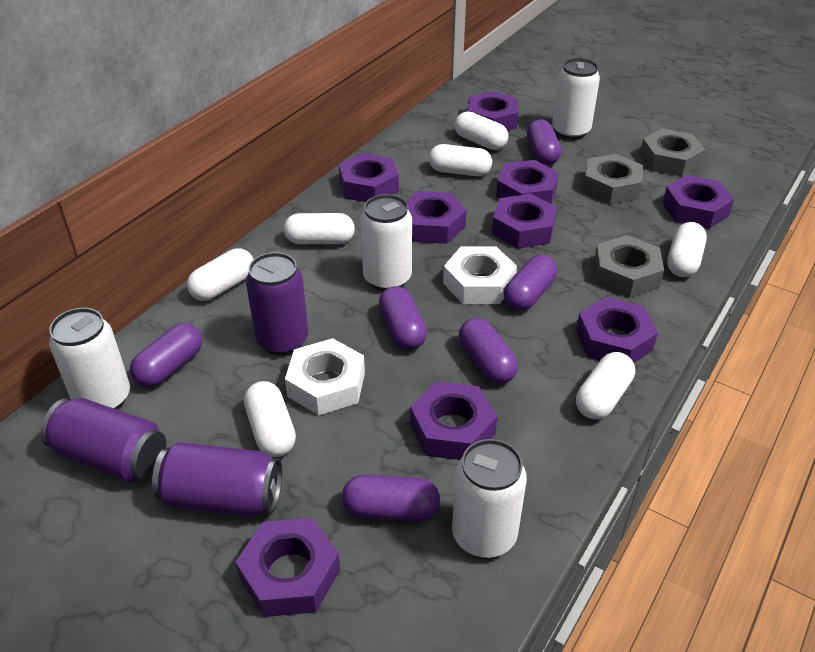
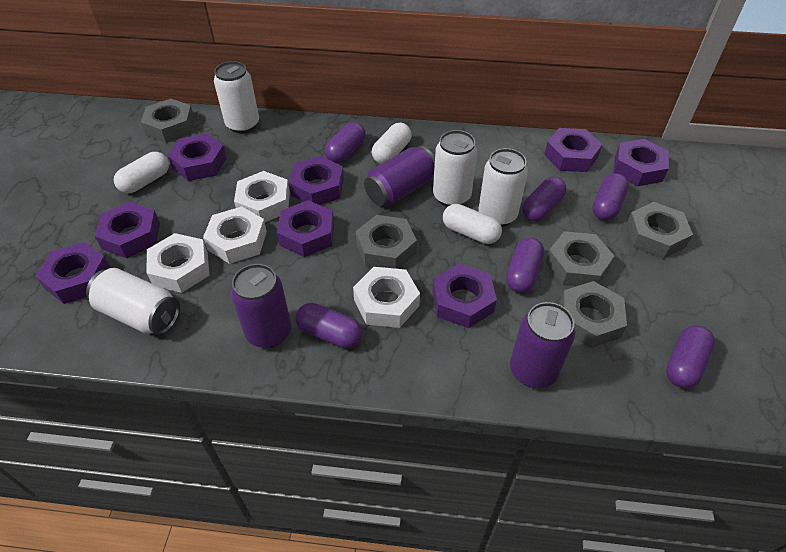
grey nut: [583,154,643,204] [594,235,664,297] [640,128,705,177] = 3 -> [141,98,195,143] [356,215,417,269] [546,231,614,287] [560,281,627,348] [626,202,693,259] = 5
purple nut: [235,518,340,617] [339,153,399,202] [406,191,467,244] [410,382,497,460] [468,91,518,131] [492,193,557,249] [496,160,559,204] [576,297,658,363] [662,175,734,229] = 9 -> [36,242,111,304] [95,202,160,259] [167,134,227,181] [277,200,334,257] [289,156,344,205] [432,263,497,328] [544,128,602,172] [614,139,669,186] = 8
white capsule: [187,248,254,301] [244,381,296,457] [284,213,355,244] [429,144,492,176] [455,111,509,150] [576,352,635,420] [667,222,707,277] = 7 -> [114,152,169,193] [372,123,412,164] [443,204,502,244] = 3
white nut: [285,338,365,416] [443,246,517,304] = 2 -> [147,233,209,293] [203,207,267,264] [234,171,290,222] [353,267,420,328] = 4

